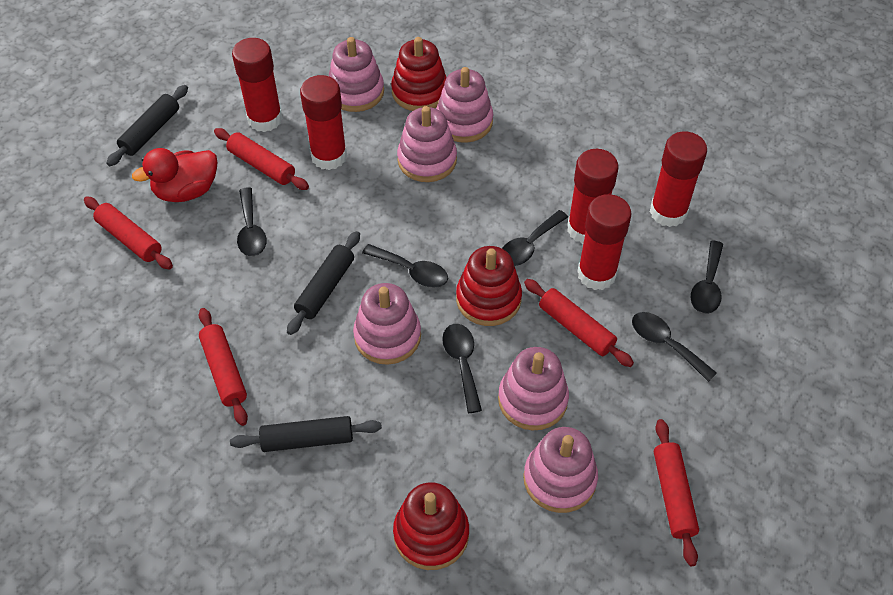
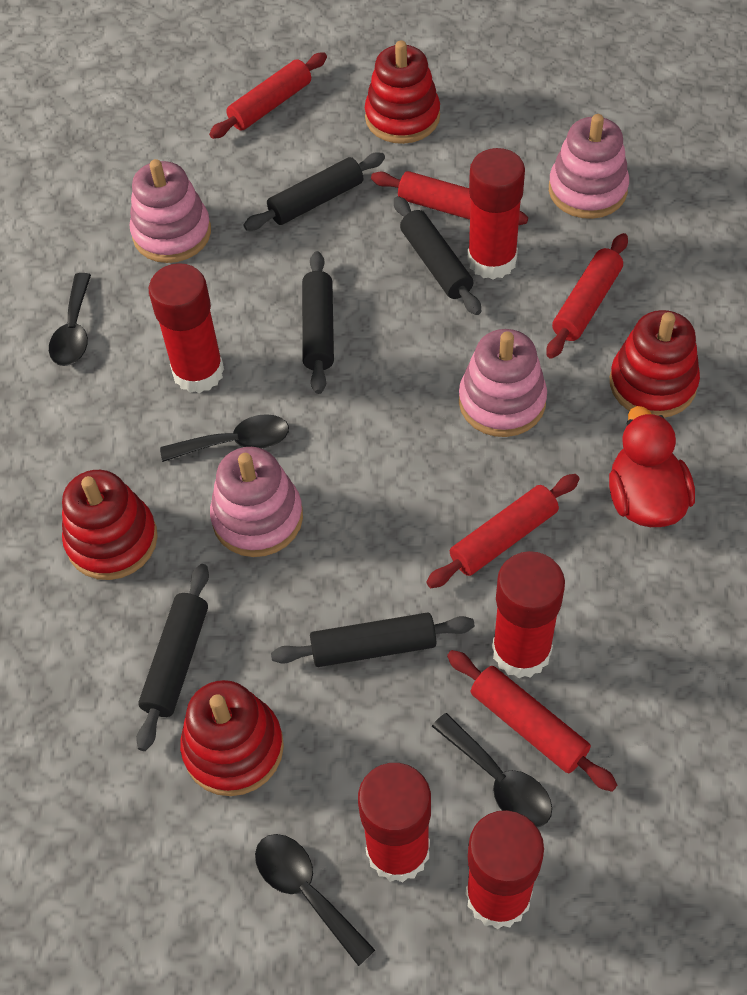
black rolling pin: [106,85,188,166] [230,416,382,452] [287,231,360,335] = 3 -> [136,564,209,751] [244,153,385,230] [271,612,475,667] [302,251,334,394] [394,196,481,315] = 5
black spoon: [237,187,266,256] [362,244,448,288] [442,324,482,413] [502,210,568,266] [632,312,717,382] [691,241,723,314] = 6 -> [49,273,91,366] [160,414,289,462] [255,834,375,966] [432,713,552,827] = 4
pink stacking toy: [329,37,384,112] [353,283,421,365] [397,106,457,182] [436,67,493,143] [498,347,569,430] [523,427,598,513] = 6 -> [130,159,211,263] [210,447,303,557] [459,329,547,437] [549,114,629,219] = 4
red stacking toy: [391,37,447,111] [393,482,469,570] [456,246,522,326] = 3 -> [62,470,158,580] [180,680,284,796] [365,40,440,144] [610,310,700,418] = 4

